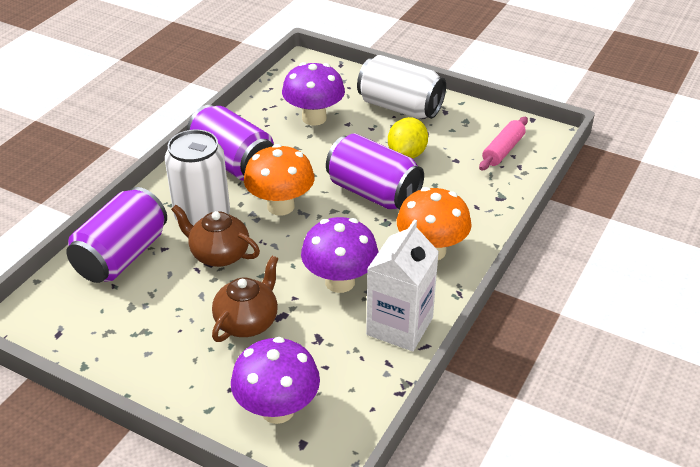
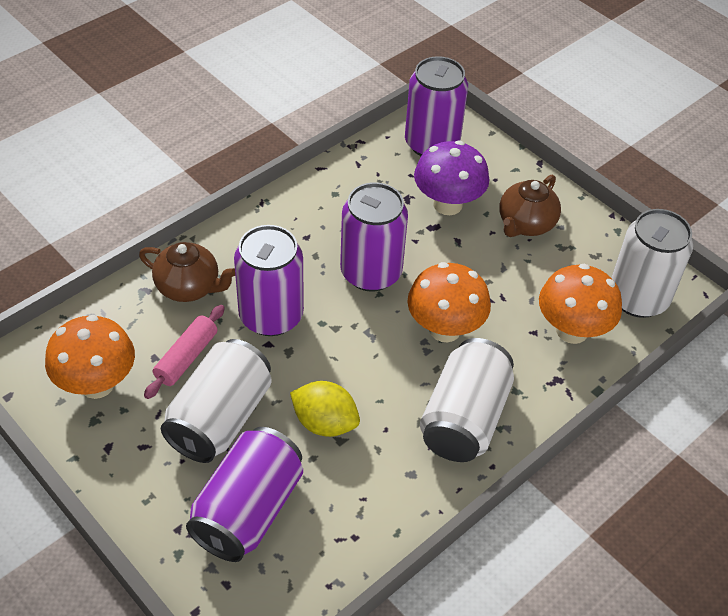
orange mushroom: [244,144,314,216] [397,187,472,260] = 2 -> [45,315,135,399] [407,262,491,342] [539,264,622,344] = 3
purple can: [66,187,167,283] [187,105,274,181] [326,133,424,210] = 3 -> [186,427,303,562] [234,225,304,336] [340,182,408,292] [405,56,468,156] = 4
purple mushroom: [231,337,320,424] [282,62,345,126] [301,217,379,293] = 3 -> [414,141,490,215] = 1
white can: [165,130,230,226] [357,55,446,119] = 2 -> [161,339,272,463] [420,338,514,462] [611,209,693,318] = 3
white carton: [366,219,439,351] = 1 -> none = 0

